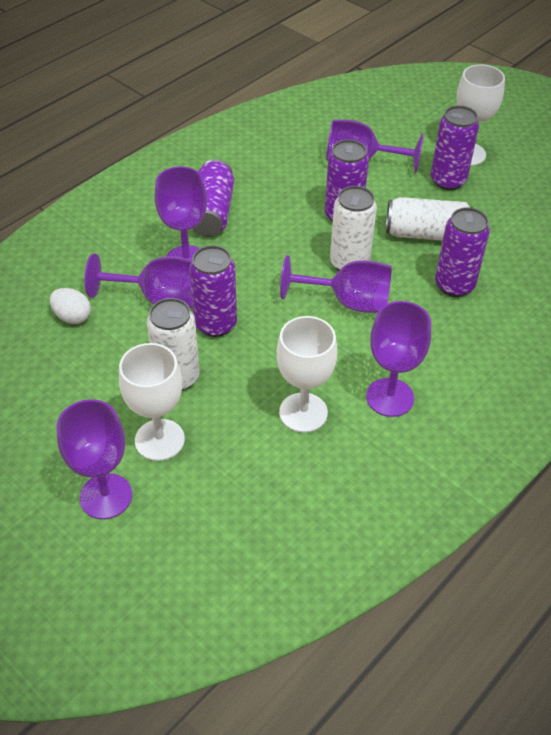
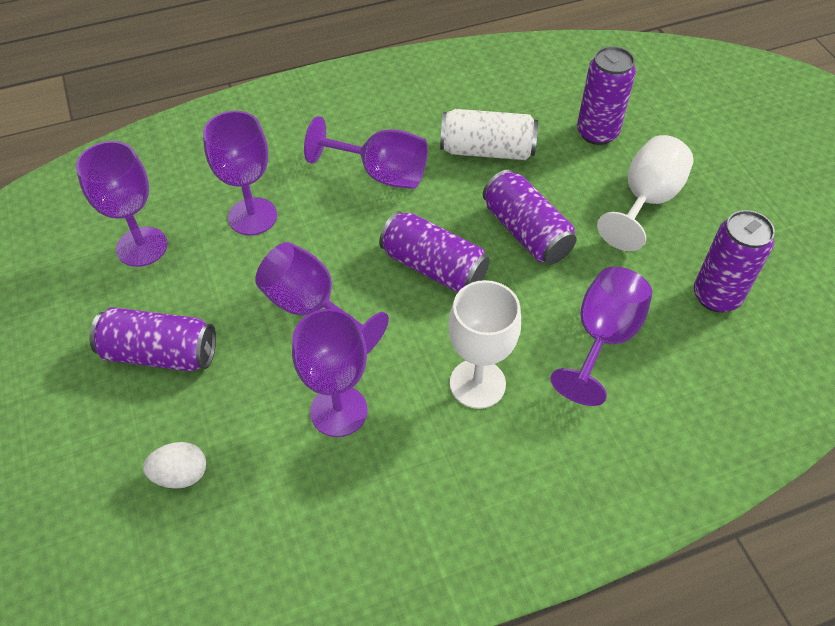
white can: [147,298,200,390] [330,186,377,271] [386,197,473,241] = 3 -> [440,109,538,160] = 1
white goblet: [119,343,185,461] [276,316,337,433] [456,64,505,166] = 3 -> [448,280,521,409] [597,135,694,251] = 2

